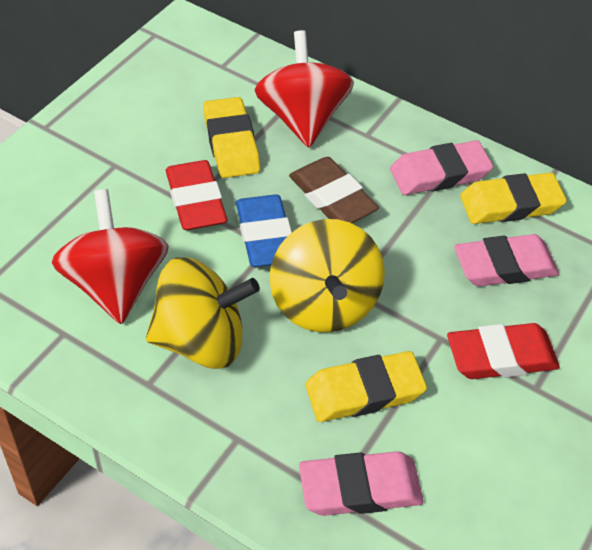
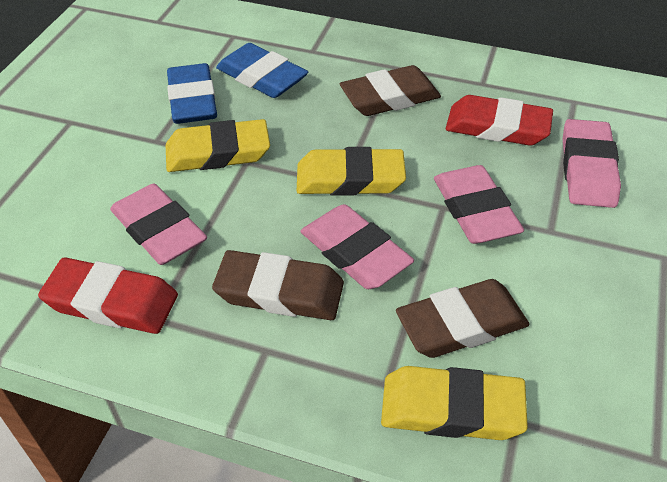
blue eraser: [236,194,292,267] = 1 -> [167,63,217,124] [216,43,308,98] = 2
brown eraser: [289,157,379,223] = 1 -> [212,250,344,320] [340,65,441,116] [396,279,529,358] = 3
pink eraser: [299,451,424,516] [390,140,493,195] [454,234,559,286] = 3 -> [110,183,207,265] [300,204,414,289] [434,165,524,244] [563,119,621,208] = 4
red spinning top: [51,189,169,324] [255,30,354,147] = 2 -> none = 0
yellow spinning top: [146,257,260,369] [270,219,385,332] = 2 -> none = 0

